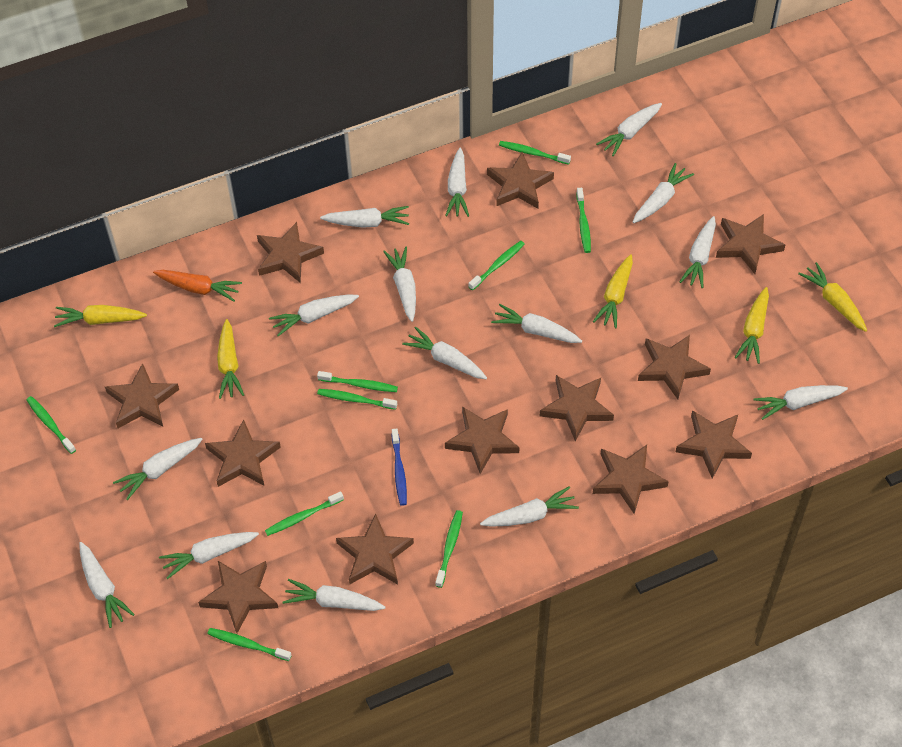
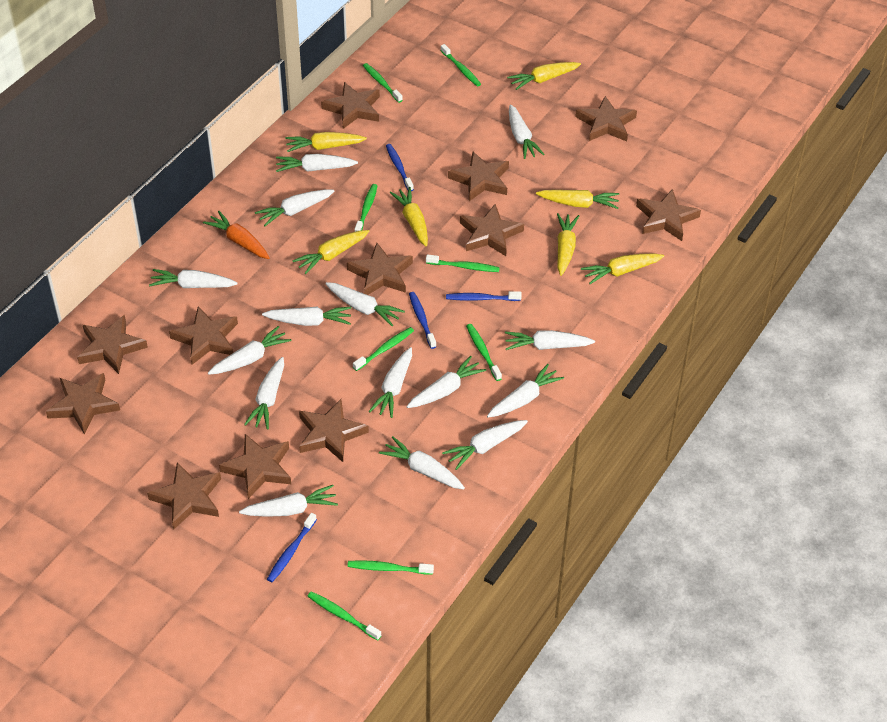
blue toothbrush: [392,429,407,506] = 1 -> [267,513,317,582] [386,144,414,191] [409,292,436,349] [446,291,522,301] = 4
green toothbrush: [26,396,76,454] [207,628,292,661] [265,491,344,536] [317,371,398,392] [317,389,397,410] [435,510,463,588] [469,241,525,291] [499,141,571,165] [576,188,591,253] = 9 -> [307,591,382,641] [347,560,434,575] [353,327,414,371] [355,184,377,232] [363,63,403,103] [426,254,500,272] [440,44,481,86] [466,324,502,381] = 8
yellow carrot: [54,305,147,327] [217,319,244,399] [593,254,633,329] [735,287,769,364] [798,262,867,332] = 5 -> [285,132,367,152] [292,230,370,274] [389,187,428,247] [507,62,581,90] [536,190,619,209] [557,213,579,276] [581,254,664,284] = 7

